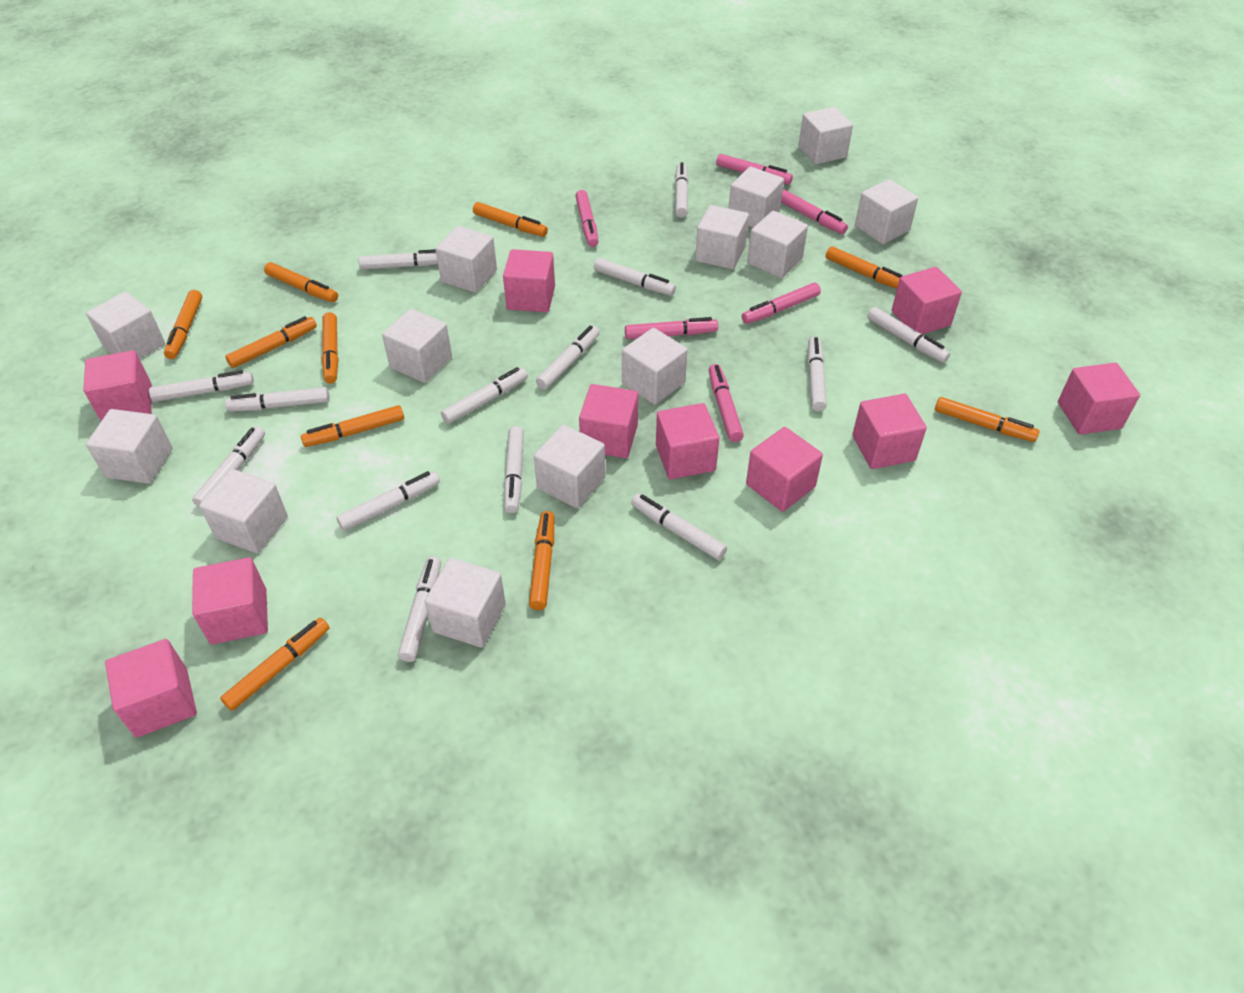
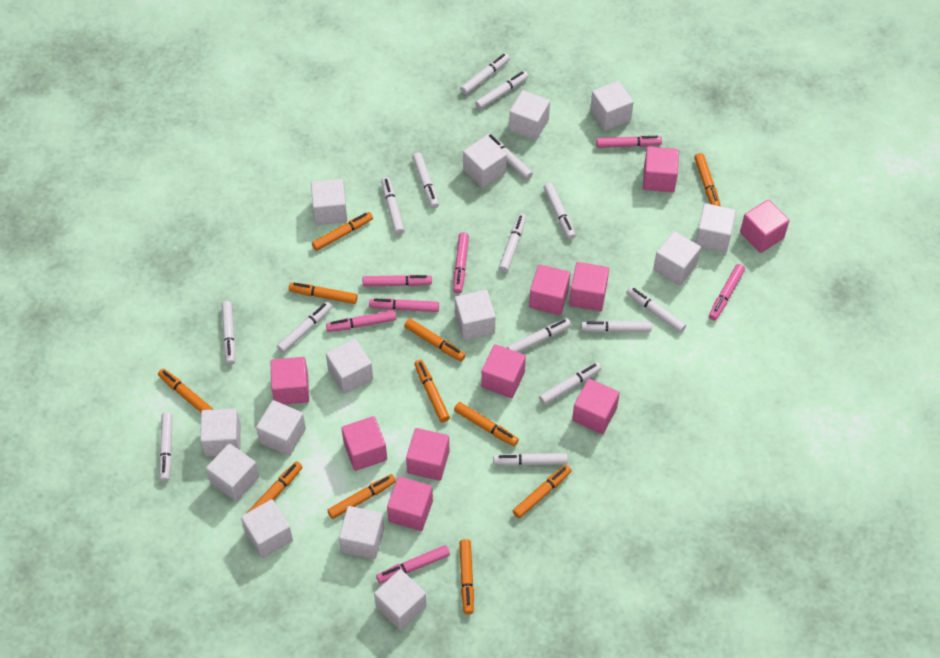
orange marker: [164,290,202,359] [220,618,329,711] [225,316,317,368] [264,262,338,302] [301,405,404,447] [322,312,339,384] [473,202,548,237] [529,511,554,610] [826,246,903,289] [935,397,1039,442] = 10 -> [158,369,214,412] [247,461,303,513] [289,282,358,304] [312,212,373,251] [327,474,396,519] [404,318,466,362] [414,360,450,422] [454,402,519,446] [459,539,474,614] [513,465,571,519] [694,153,721,206] = 11
pink marker: [575,190,599,247] [625,317,718,339] [709,364,744,442] [716,154,793,184] [742,283,821,324] [781,190,848,234] = 6 -> [326,310,396,332] [363,275,432,287] [369,298,439,312] [376,545,450,584] [453,232,469,293] [596,136,662,148] [709,264,745,321] = 7
white cube: [86,291,165,359] [86,409,172,484] [199,469,288,553] [382,309,452,383] [424,558,506,648] [436,226,497,293] [534,424,605,508] [622,328,688,405] [695,205,749,269] [729,167,784,227] [747,211,808,278] [798,107,853,164] [855,179,918,244] = 13 -> [200,408,241,457] [206,443,259,502] [241,499,293,558] [256,400,306,456] [311,179,347,225] [326,338,373,394] [339,506,384,559] [374,569,427,630] [455,290,495,341] [463,136,507,188] [509,90,550,140] [590,81,634,131] [653,231,701,285] [695,203,736,253] = 14
white marker: [149,370,254,402] [192,426,265,508] [225,387,329,412] [336,471,440,531] [359,249,438,270] [398,556,441,662] [441,367,528,424] [504,426,524,513] [536,325,600,390] [594,258,676,296] [631,494,727,560] [675,162,688,218] [808,337,827,412] [867,307,950,363] = 14 -> [159,412,173,482] [221,301,235,365] [277,302,332,353] [381,177,405,235] [412,152,439,208] [460,53,510,95] [475,71,529,109] [485,133,533,180] [493,453,568,466] [499,214,526,272] [507,318,571,353] [539,362,602,405] [544,183,576,239] [581,321,652,332] [626,287,686,333] = 15

